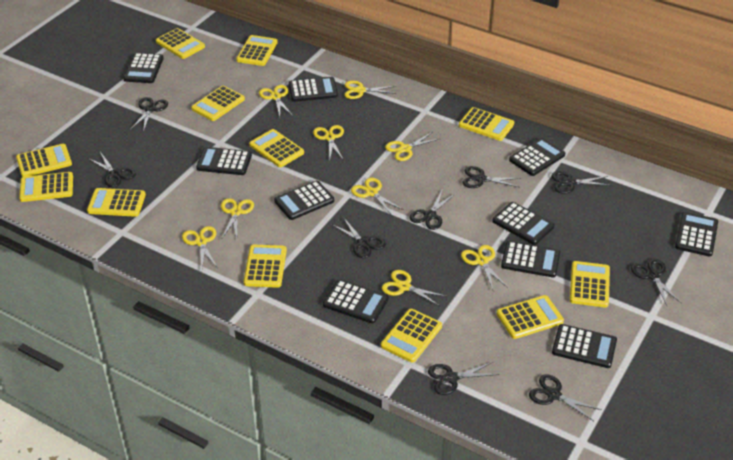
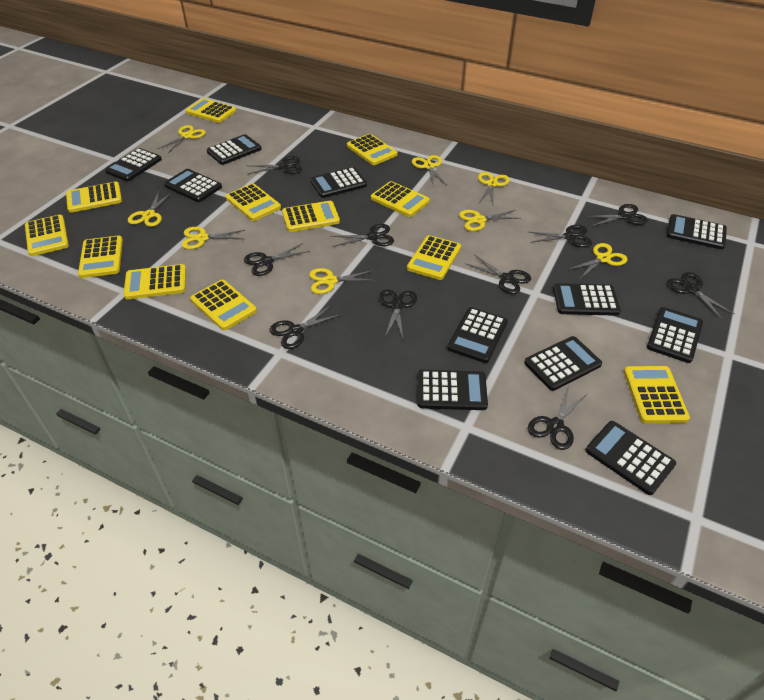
black calculator: [123,53,164,83] [196,147,252,175] [274,181,334,220] [289,77,338,102] [323,280,388,323] [492,202,554,245] [501,241,560,278] [509,138,565,176] [552,324,617,368] [675,212,718,256] = 10 -> [105,148,162,181] [164,169,222,202] [207,134,262,165] [310,167,367,198] [418,370,488,410] [447,307,508,363] [524,336,602,391] [553,283,621,316] [586,421,676,495] [647,307,703,363] [667,214,727,249] = 11
black scissors: [88,152,136,187] [130,97,168,132] [331,217,386,258] [410,191,456,230] [428,362,499,395] [463,166,521,188] [529,374,602,421] [551,171,611,194] [631,259,682,306] = 9 -> [244,243,310,276] [247,156,302,174] [270,306,341,349] [331,224,394,247] [379,289,417,338] [465,255,531,294] [528,386,588,450] [529,225,592,247] [584,204,648,226] [667,272,735,319] = 10
yellow scissors: [182,226,217,268] [221,198,254,238] [259,85,293,117] [313,125,344,160] [344,81,397,99] [351,178,404,215] [382,270,447,306] [385,132,439,161] [461,245,508,290] = 9 -> [128,192,172,227] [158,125,206,153] [182,227,245,249] [309,268,377,294] [412,155,447,185] [459,210,521,231] [478,172,509,205] [567,243,627,280] = 8

